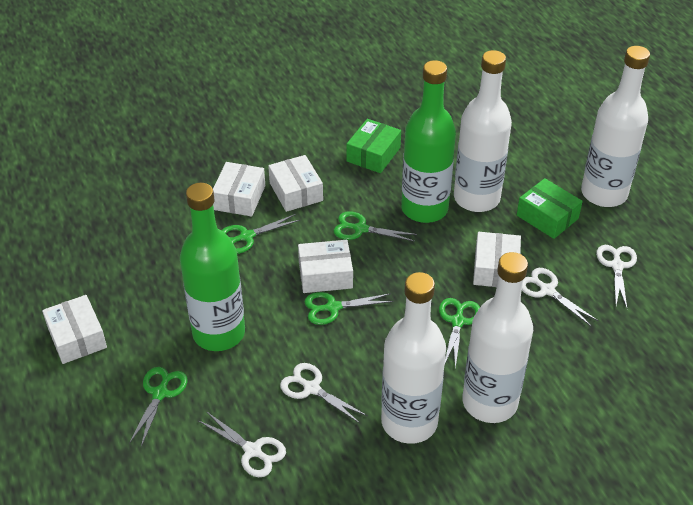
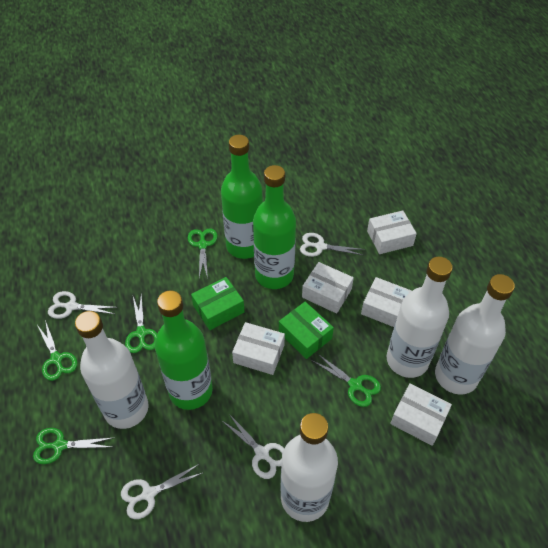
green bottle: [180,183,245,351] [401,60,456,223] = 2 -> [155,290,213,410] [221,135,263,259] [253,165,296,289] = 3

